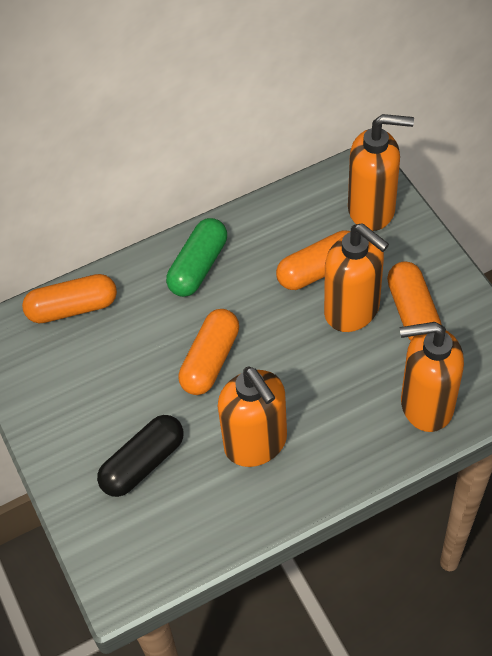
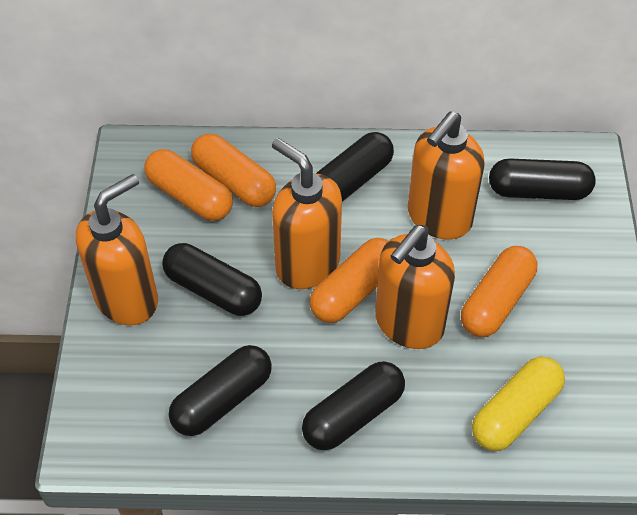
black capsule: [97,415,183,497] = 1 -> [162,243,262,316] [169,345,272,436] [302,361,405,450] [316,132,394,202] [489,158,596,200] = 5
green capsule: [166,218,227,297] = 1 -> none = 0
yellow capsule: none = 0 -> [472,356,565,451] = 1

